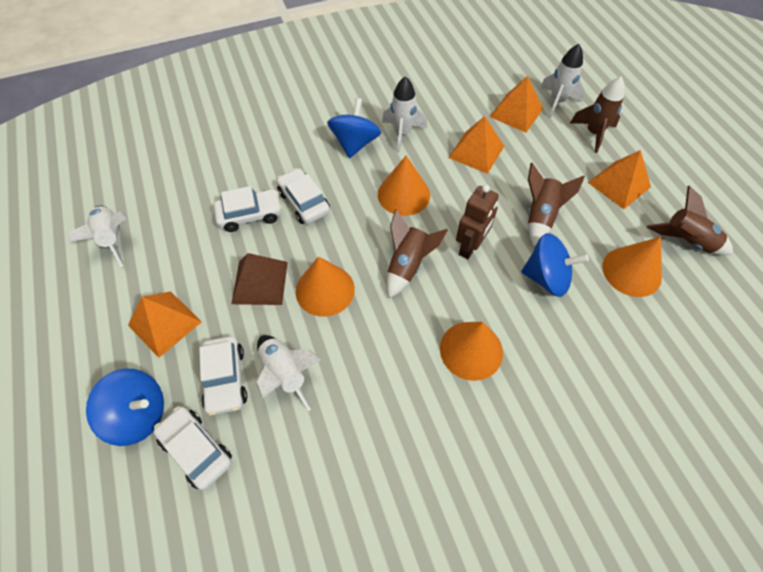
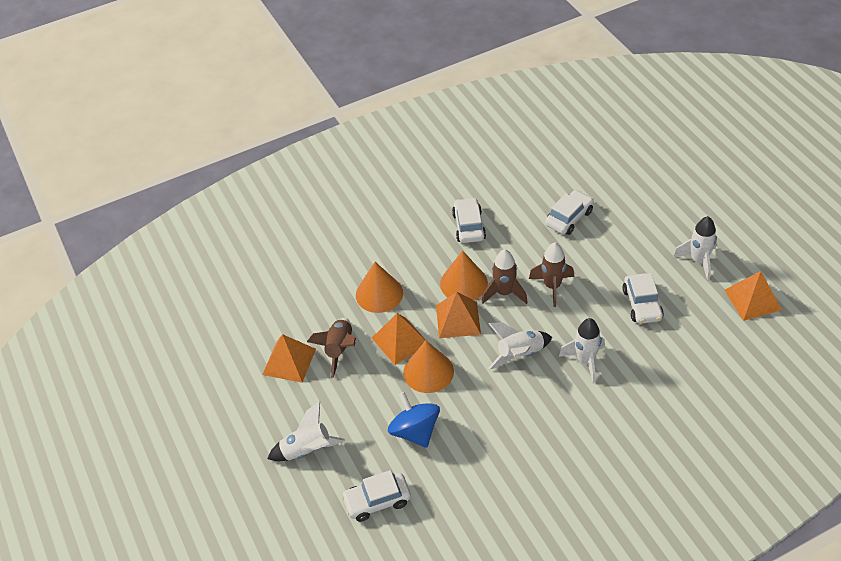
blue spinning top: [86,369,164,446] [327,98,381,158] [521,233,589,297] = 3 -> [388,392,440,448] = 1
brown pyramid: [231,253,288,305] = 1 -> none = 0
brown robot: [456,185,499,259] = 1 -> none = 0
brown rocket: [386,209,448,298] [528,163,585,247] [570,76,625,153] [647,186,733,256] = 4 -> [307,318,356,378] [481,249,528,304] [529,243,574,307] = 3
orange cone: [296,256,355,317] [378,155,430,216] [440,322,503,381] [602,237,662,297] = 4 -> [356,262,403,313] [403,341,454,393] [440,250,488,300] = 3

